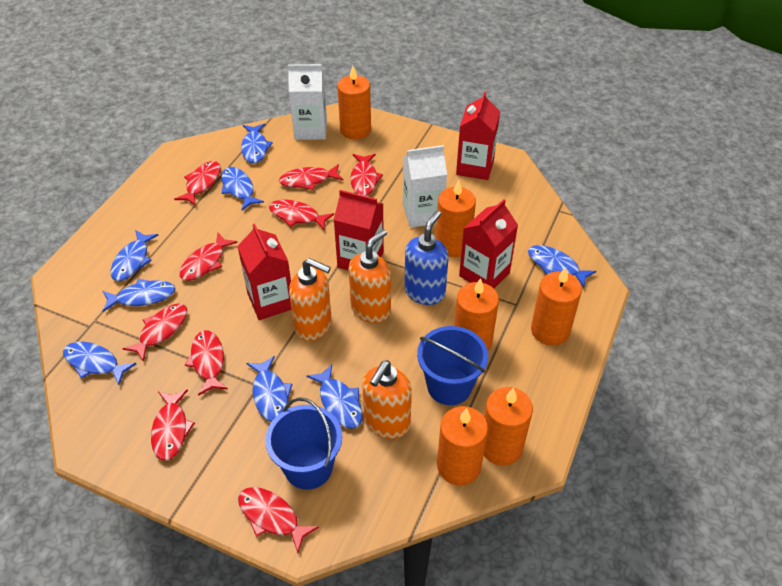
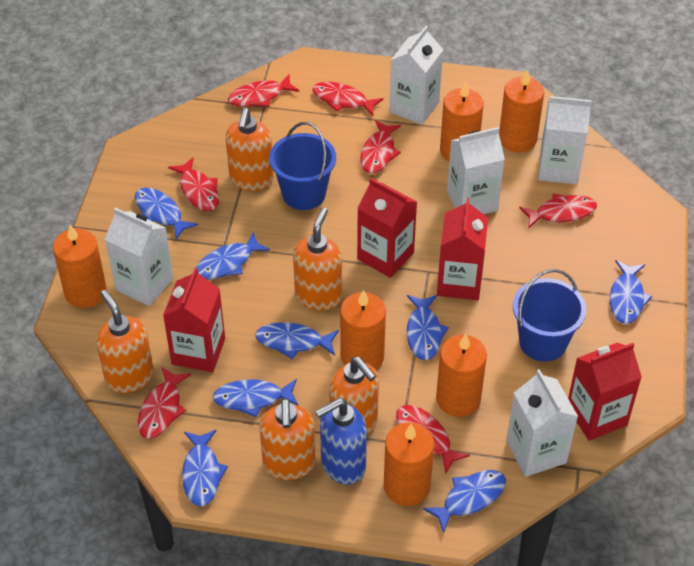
orange soap dispenser: [289,258,332,341] [349,229,391,323] [362,360,412,439] = 3 -> [96,290,154,393] [226,108,274,191] [259,398,315,480] [293,207,342,310] [329,357,379,435] = 5
red fish: [122,304,187,362] [151,389,195,461] [174,161,221,206] [180,233,238,281] [185,330,228,396] [238,487,319,553] [269,199,334,230] [279,164,343,190] [350,154,383,196] = 9 -> [138,367,191,439] [168,157,219,211] [228,74,300,107] [312,82,384,116] [360,120,401,173] [396,405,470,474] [519,194,597,229] = 7
white carton: [288,64,327,140] [403,145,447,228] = 2 -> [105,208,173,306] [389,26,443,125] [447,127,505,214] [506,369,578,477] [538,96,592,184] = 5

